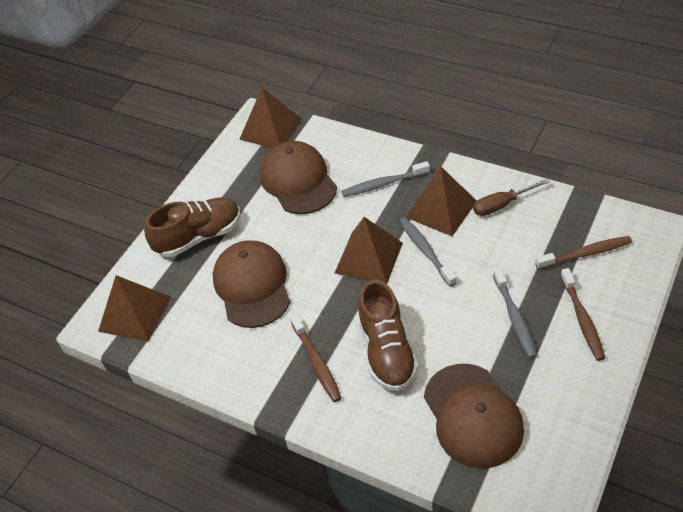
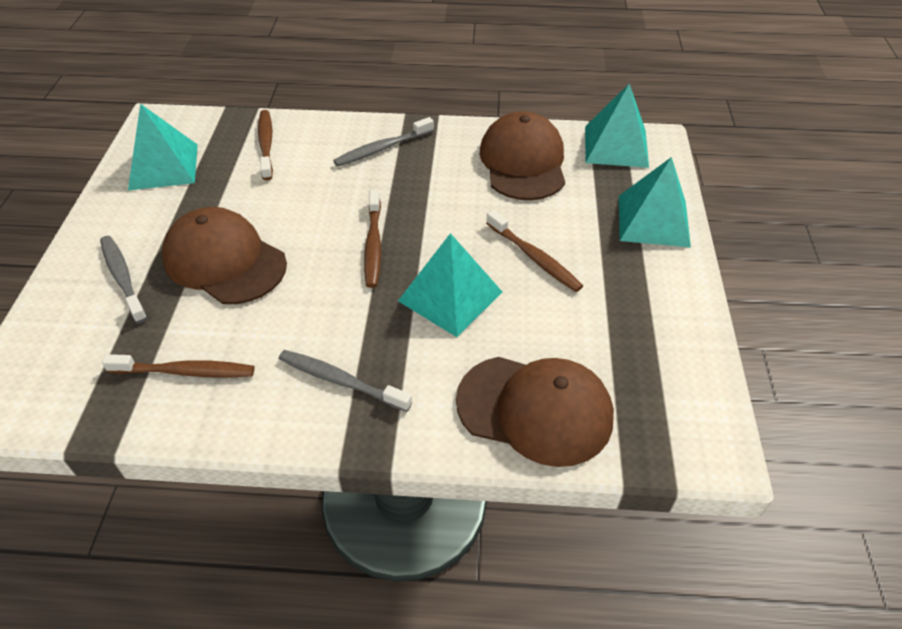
brown pyramid: [98,275,171,342] [239,87,302,148] [335,217,403,284] [406,167,477,236] = 4 -> none = 0
brown screwdriver: [473,179,550,216] = 1 -> none = 0
brown shoe: [144,198,241,257] [358,280,418,391] = 2 -> none = 0
brown toothbrush: [290,314,342,402] [535,236,632,270] [560,268,605,361] = 3 -> [102,354,254,378] [258,110,273,180] [364,190,381,288] [486,210,583,292] = 4
turquoise pyramid: none = 0 -> [128,104,198,191] [398,233,502,337] [585,84,649,168] [619,157,691,247] = 4

